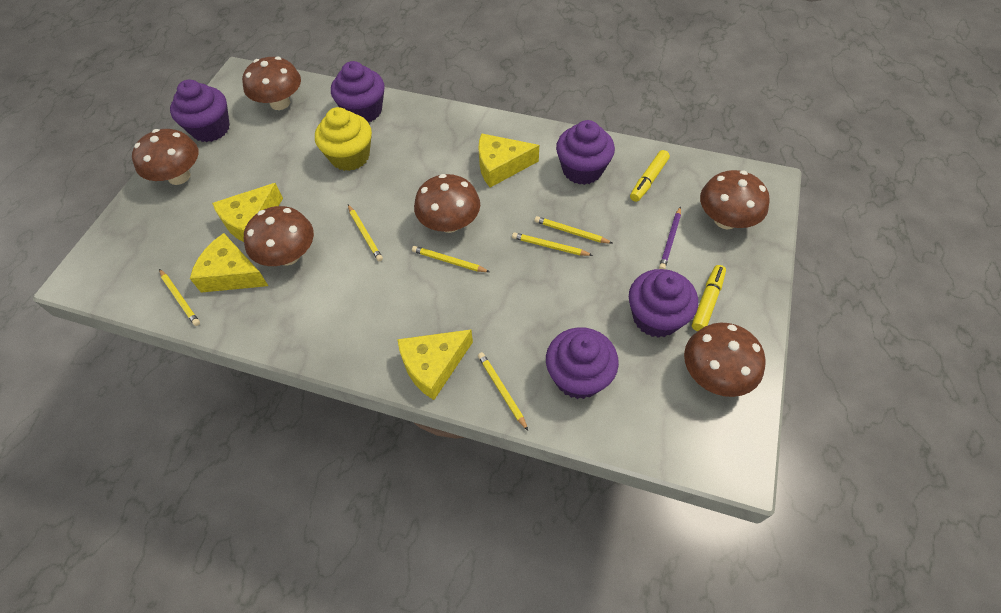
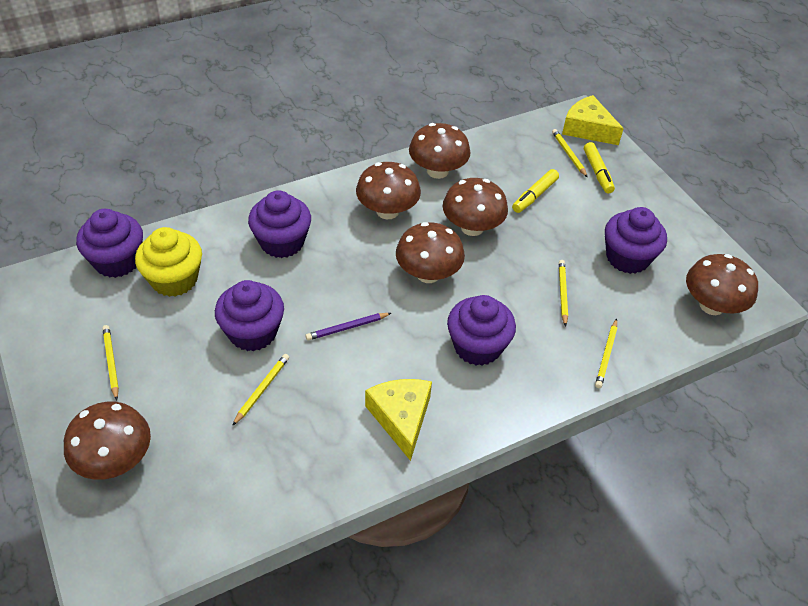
yellow cheese: [190,233,268,293] [212,183,283,242] [397,329,473,400] [479,133,539,188] = 4 -> [365,379,432,461] [562,95,624,145] = 2
yellow pencil: [159,269,200,326] [348,205,383,262] [412,246,490,272] [478,352,528,431] [512,232,593,256] [534,216,613,244] = 6 -> [102,325,119,401] [232,354,289,426] [552,129,588,177] [559,260,568,327] [595,318,617,388] = 5

